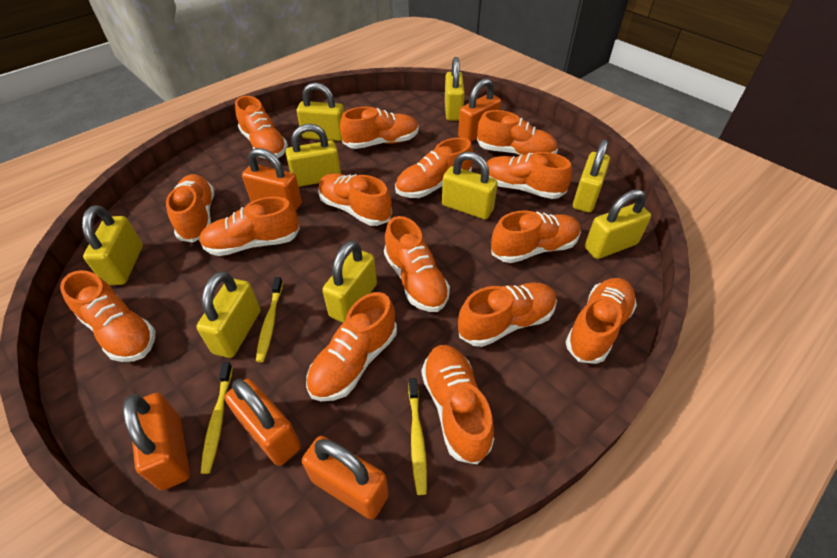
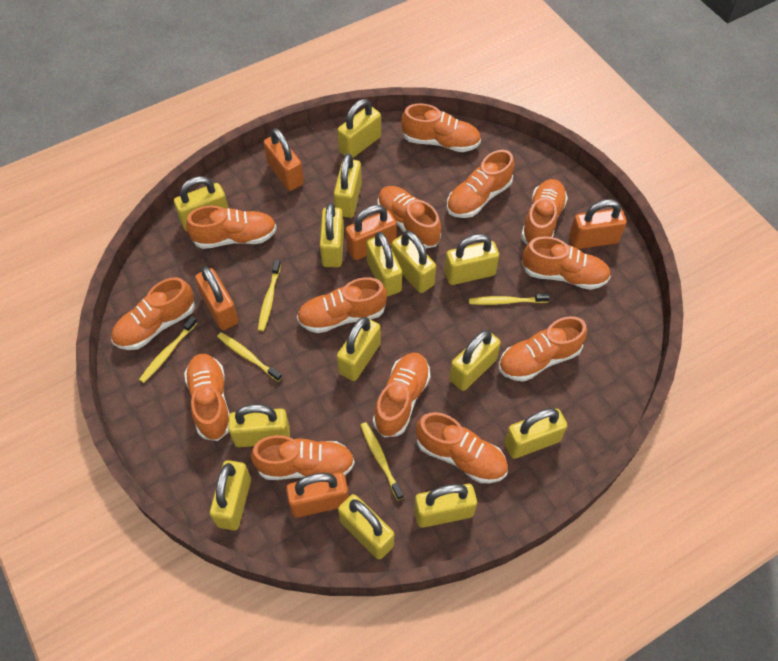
orange shoe: [60,270,156,362] [166,174,214,242] [199,197,300,256] [235,96,288,158] [306,292,397,401] [318,173,392,226] [340,107,419,149] [384,216,450,312] [395,138,473,198] [422,345,494,464] [458,283,557,347] [477,110,558,156] [486,152,572,199] [491,210,581,263] [566,278,637,364] = 15 -> [111,277,195,350] [184,354,230,441] [186,205,277,249] [251,435,355,480] [297,277,387,333] [373,352,431,437] [378,186,441,249] [401,103,481,152] [416,412,508,483] [447,150,514,218] [499,316,587,382] [521,179,568,244] [522,236,611,290] = 13
yellow padlock: [82,205,143,285] [196,271,260,358] [286,124,341,187] [297,82,344,141] [322,241,377,323] [442,152,498,219] [445,57,465,121] [573,139,610,213] [585,189,651,259] = 9 -> [174,176,228,232] [210,460,251,530] [228,404,290,447] [320,203,344,267] [334,153,362,218] [337,99,381,158] [337,317,381,381] [338,494,394,559] [366,232,402,297] [391,231,436,293] [414,484,477,528] [445,234,499,285] [449,330,501,391] [504,408,567,459] = 14
yellow toothbrush: [201,362,233,474] [256,277,283,362] [408,378,427,495] = 3 -> [139,316,197,383] [217,332,282,382] [258,260,281,331] [360,422,404,500] [469,294,550,305] = 5

